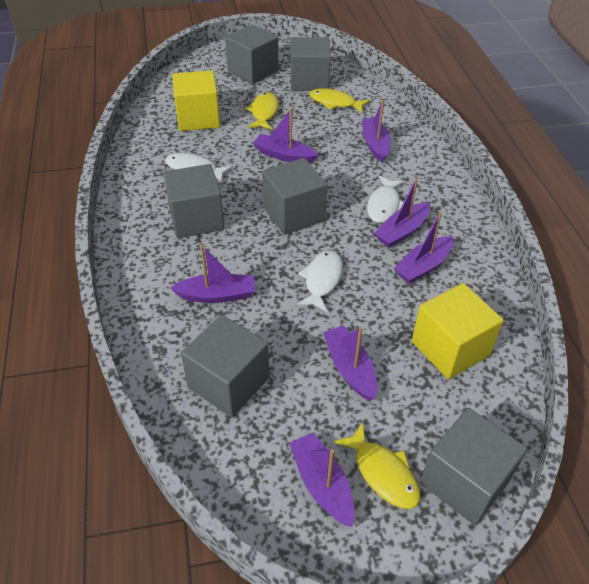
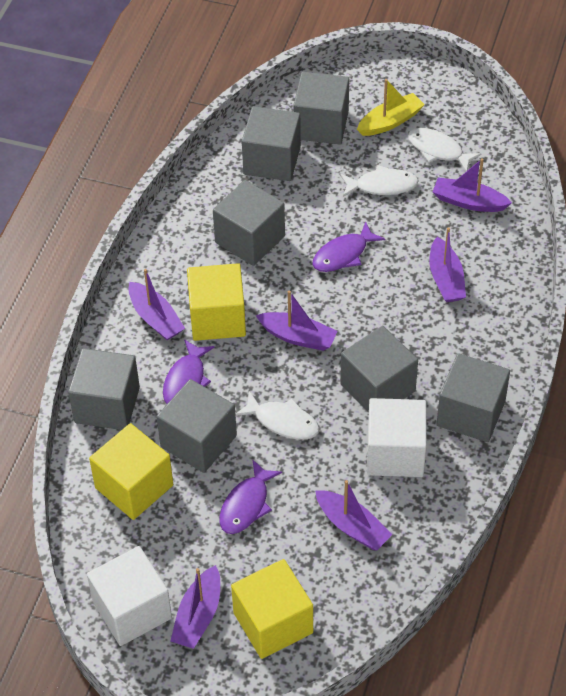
grey cube: [163,164,224,238] [181,315,269,417] [225,24,278,84] [262,158,327,235] [291,37,331,91] [420,408,527,526] = 6 -> [68,348,140,430] [157,379,237,473] [213,180,285,266] [242,106,301,181] [293,72,349,144] [340,326,418,413] [437,353,510,442] = 7
purple boat: [170,245,255,303] [253,108,318,164] [289,432,355,527] [323,325,377,401] [362,100,391,162] [374,178,430,248] [393,212,454,284] = 7 -> [128,269,185,340] [171,565,220,649] [256,291,338,351] [315,480,393,550] [429,227,466,302] [433,158,512,212] = 6
purple fish: none = 0 -> [163,339,214,404] [220,459,282,534] [312,221,385,272] = 3
white cube: none = 0 -> [87,546,172,646] [367,398,427,477] = 2
yellow boat: none = 0 -> [357,79,425,136] = 1
yellow cube: [172,71,220,131] [412,283,504,379] = 2 -> [89,423,173,520] [187,263,246,341] [231,559,313,659] = 3
yellow fish: [245,92,279,130] [309,88,370,113] [334,422,421,509] = 3 -> none = 0

